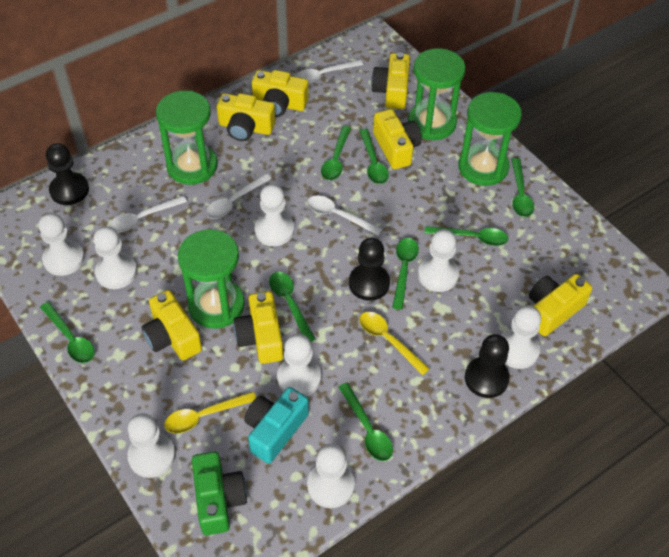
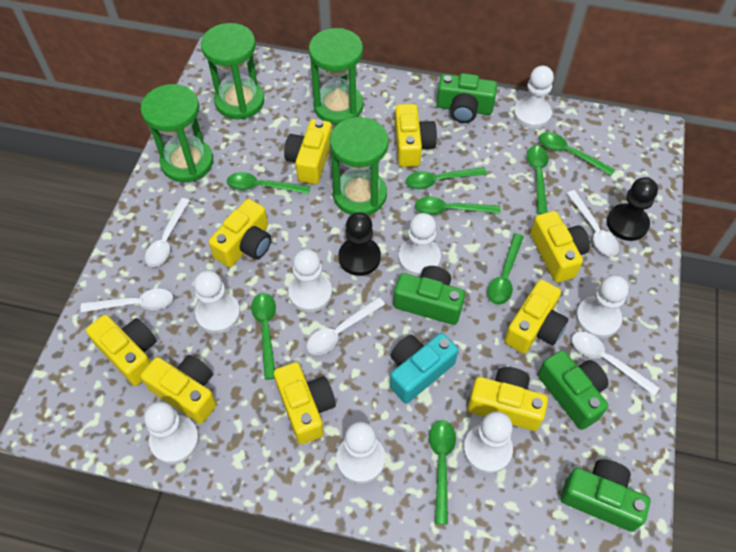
black pawn: [46,143,89,205] [349,238,390,301] [465,334,510,398] = 3 -> [339,212,381,276] [607,177,658,241] = 2
green camera: [192,451,247,536] = 1 -> [393,266,465,325] [436,73,497,123] [538,350,609,430] [560,459,650,532] = 4
white spoon: [109,196,187,232] [206,173,272,219] [295,59,363,84] [307,196,383,236] = 4 -> [80,289,173,313] [145,198,190,267] [307,297,385,355] [566,190,619,257] [572,332,660,396] = 5
yellow camera: [142,290,202,360] [217,93,276,141] [233,291,283,364] [252,70,309,117] [371,52,410,109] [373,109,422,169] [529,274,592,336] = 7 -> [86,315,156,386] [141,355,217,424] [209,199,271,267] [274,362,336,444] [284,119,332,184] [395,104,437,167] [468,367,548,431] [504,280,568,353] [530,211,590,282] = 9
yellow spoon: [164,391,256,433] [359,312,430,375] = 2 -> none = 0

